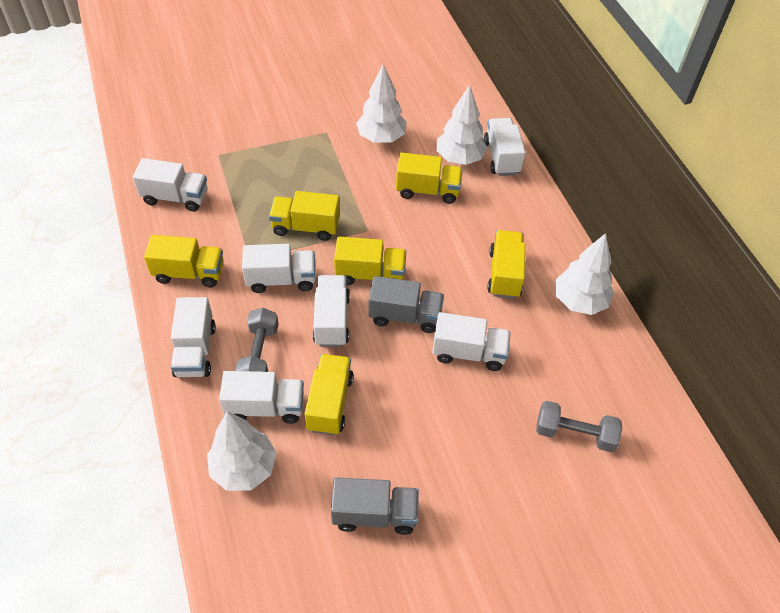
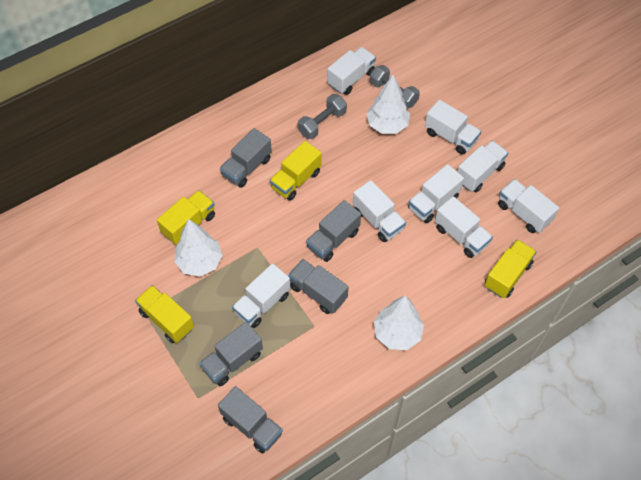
grey truck: [331,477,419,535] [368,276,444,333] = 2 -> [199,322,263,386] [218,386,283,453] [220,128,272,188] [288,259,348,314] [306,200,361,262] = 5
white tree: [207,411,277,491] [356,64,407,143] [437,85,488,165] [555,233,614,315] = 4 -> [174,219,223,277] [366,75,410,134] [374,295,424,350] = 3
white truck: [133,158,207,211] [171,297,216,377] [219,371,304,424] [242,244,315,293] [313,275,350,347] [432,312,511,371] [484,118,525,176] = 7 -> [232,264,291,328] [327,47,376,95] [353,180,406,242] [408,164,464,223] [425,100,481,155] [435,196,493,258] [457,141,508,192] [498,179,559,233] = 8
yellow truck: [144,235,224,287] [269,191,340,241] [305,354,354,435] [334,237,406,285] [396,153,463,204] [487,230,525,299] = 6 -> [135,285,194,343] [157,190,215,245] [270,141,322,201] [485,239,537,298] = 4

